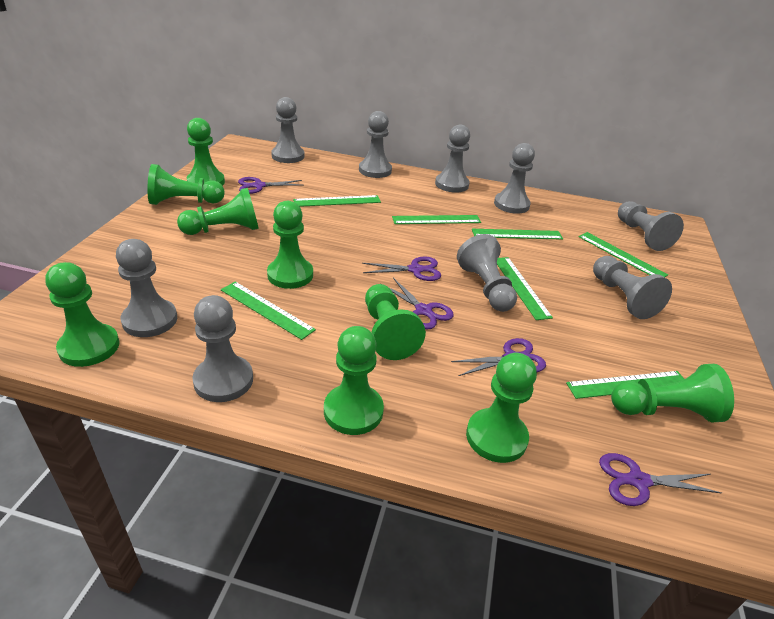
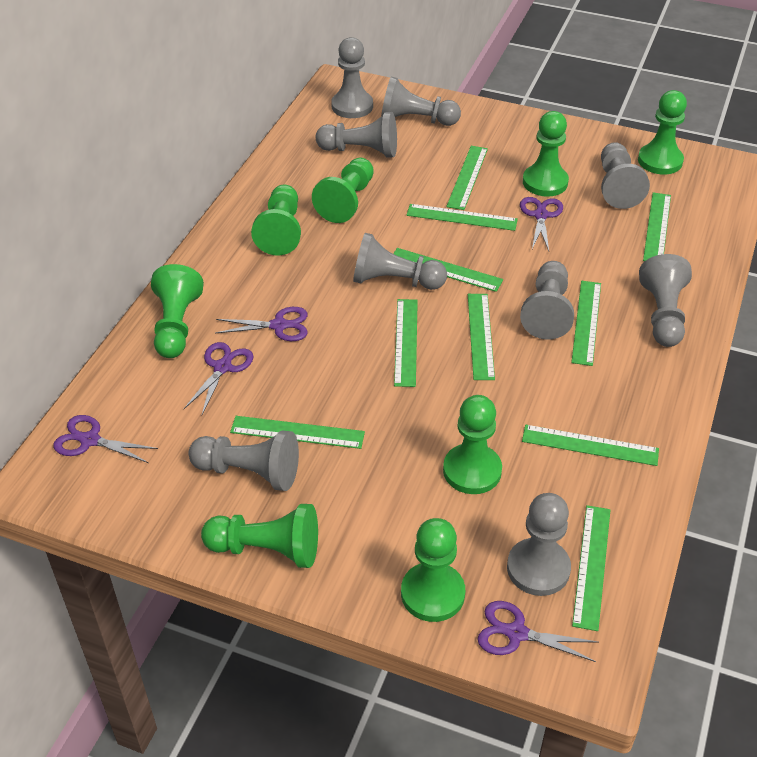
green pawn: [45,262,119,367] [147,164,225,205] [177,188,259,235] [187,118,225,186] [267,201,313,289] [324,326,384,435] [365,284,426,360] [466,353,537,463] [611,364,734,422] = 9 -> [151,264,204,358] [201,504,318,568] [251,185,301,256] [312,158,374,223] [401,518,465,622] [443,395,502,494] [523,111,569,197] [638,90,687,175] = 8
green ruler: [221,282,316,340] [293,195,381,207] [392,215,481,224] [472,229,563,240] [497,257,553,320] [566,371,684,399] [578,232,668,277] = 7 -> [230,416,365,449] [393,248,503,292] [394,299,418,387] [406,204,518,231] [446,146,488,210] [468,294,495,380] [522,425,659,466] [571,281,601,366] [572,505,610,631] [643,192,671,261] = 10

